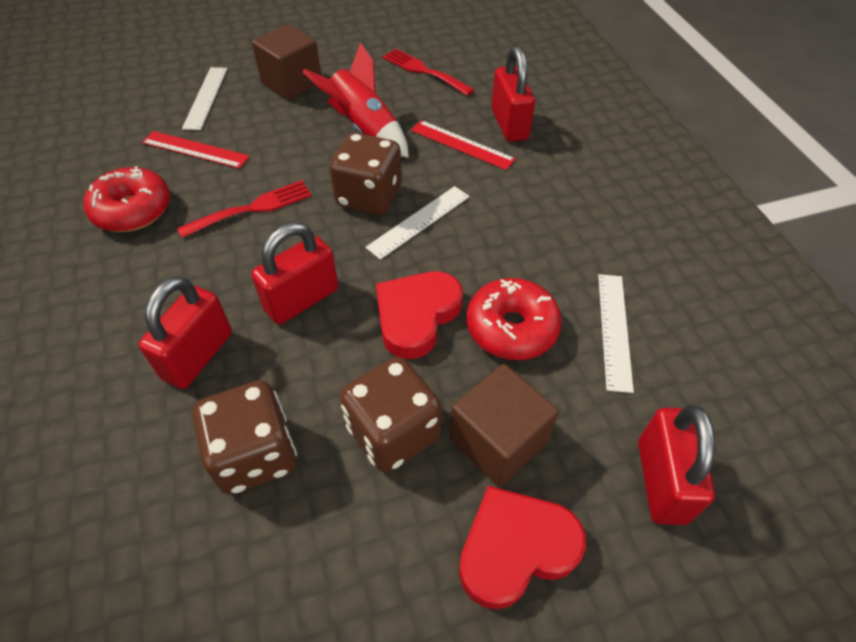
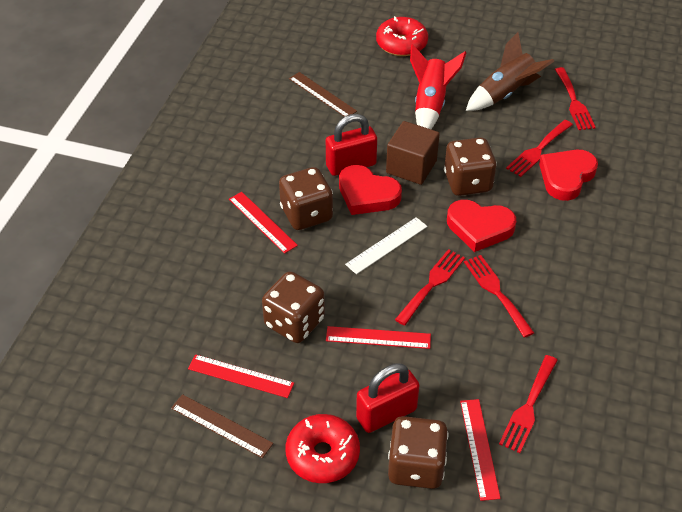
brown cube: [252,24,321,100] [450,364,559,487] = 2 -> [386,121,440,185] = 1
brown dice: [192,381,297,495] [329,133,402,215] [340,357,442,472] = 3 -> [262,271,325,343] [279,167,333,230] [388,416,448,489] [444,137,497,196] = 4
brown rocket: none = 0 -> [466,32,554,111] = 1
brown ruler: none = 0 -> [171,394,273,458] [289,72,357,117] = 2
red fork: [177,180,312,238] [382,48,474,96] = 2 -> [395,249,465,326] [464,255,534,338] [499,355,558,453] [506,120,573,177] [555,67,596,130] = 5
red heart: [376,271,463,359] [459,486,586,610] = 2 -> [339,165,402,215] [447,200,516,252] [539,150,598,201] = 3
red padlock: [138,276,232,389] [251,223,338,324] [491,46,535,142] [638,405,715,525] = 4 -> [326,114,377,176] [356,363,420,433] = 2
red ruler: [142,131,250,169] [411,120,516,170] = 2 -> [188,354,294,398] [229,192,298,254] [326,326,431,349] [460,399,501,501] = 4
white ruler: [182,67,227,130] [365,186,470,260] [598,274,634,393] = 3 -> [345,217,427,274] = 1

